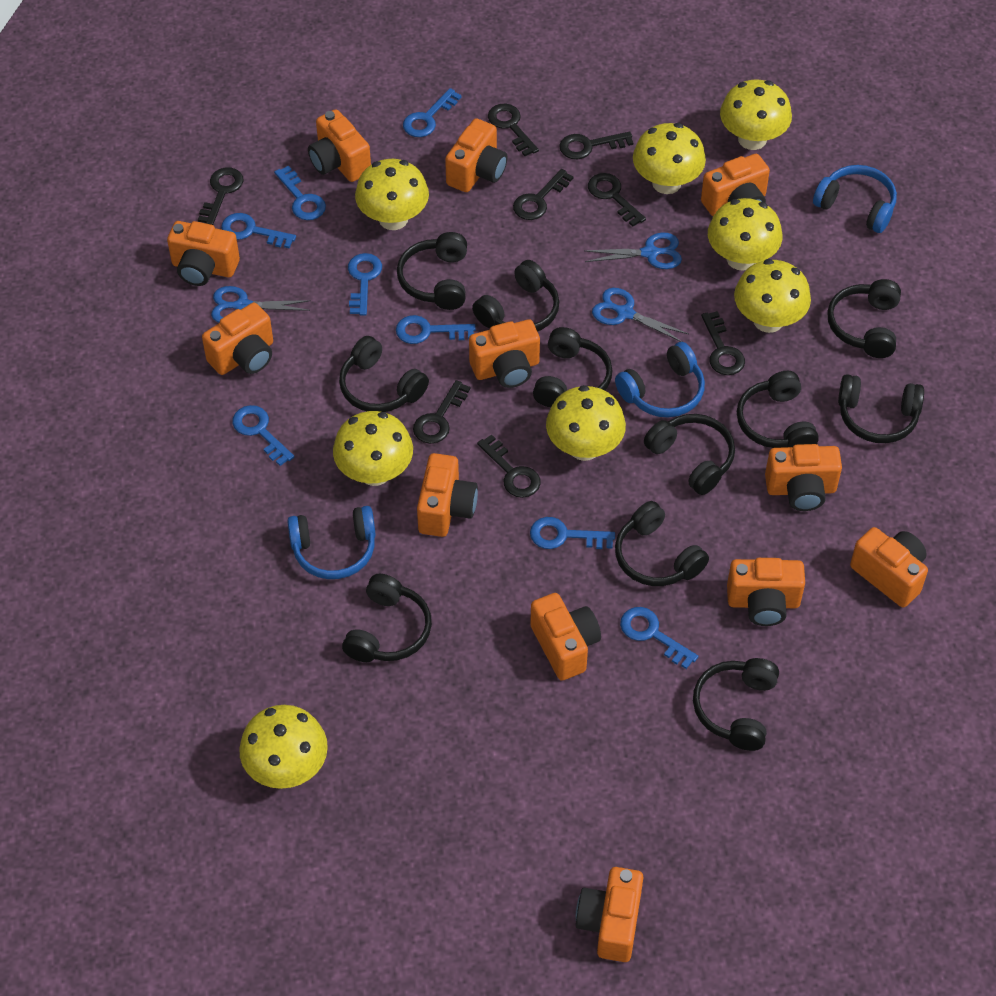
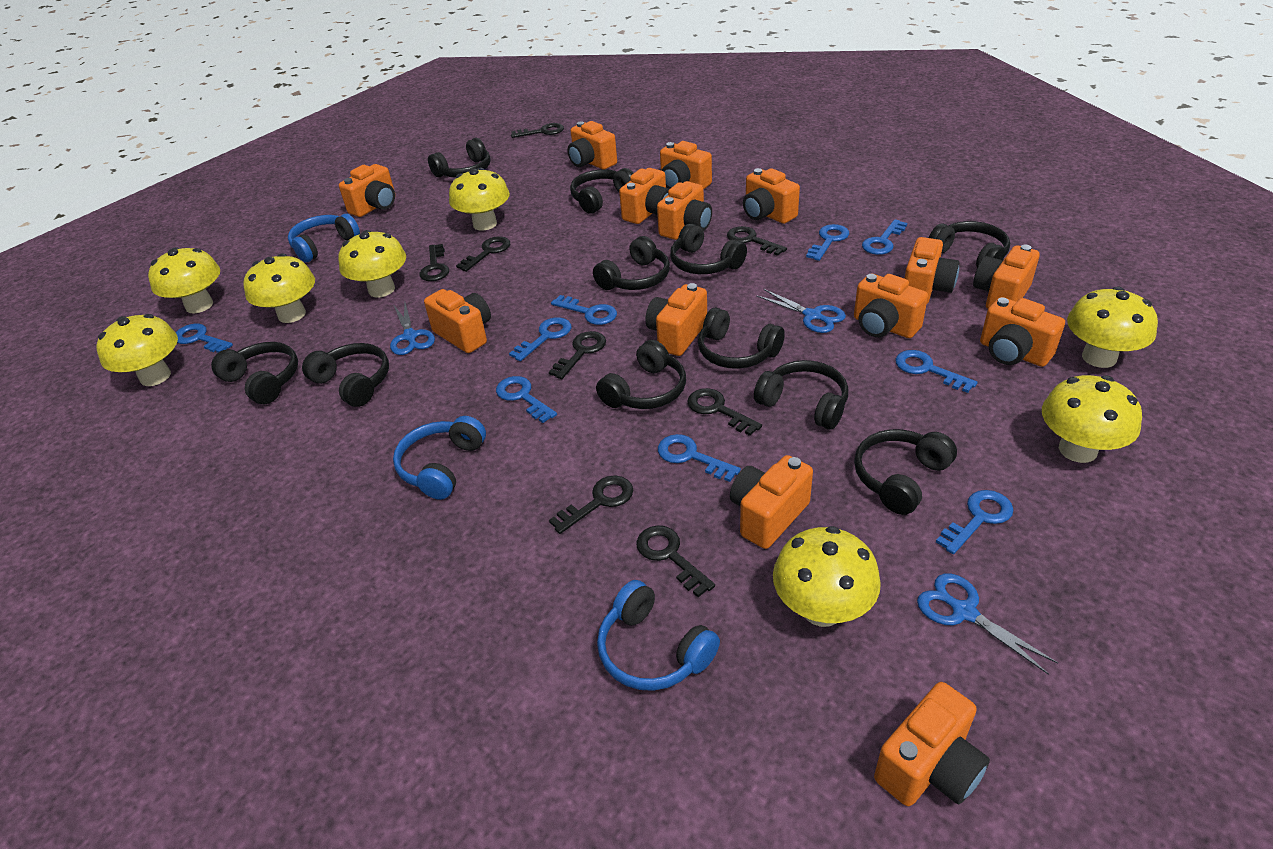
blue key: [221,213,296,248] [232,405,294,466] [274,166,326,220] [348,253,382,315] [396,315,476,344] [403,88,462,137] [530,517,615,549] [620,607,698,669] = 8 -> [176,324,233,353] [496,376,557,423] [509,317,571,361] [551,295,617,325] [658,434,741,482] [806,224,849,261] [862,219,907,255] [895,350,978,393] [936,490,1013,554] = 9
orange camera: [167,221,240,286] [202,302,273,375] [308,109,371,182] [417,453,478,537] [445,118,508,192] [469,319,540,388] [530,593,601,681] [576,867,643,962] [701,154,770,216] [727,558,805,626] [765,444,842,511] [850,527,928,608] = 12 -> [339,164,395,217] [424,289,491,353] [567,121,617,170] [619,168,669,224] [645,283,707,356] [657,181,712,240] [660,141,712,189] [730,455,813,549] [743,168,800,224] [854,274,928,338] [874,682,990,806] [904,237,960,305] [973,245,1040,309] [980,297,1065,367] = 14

